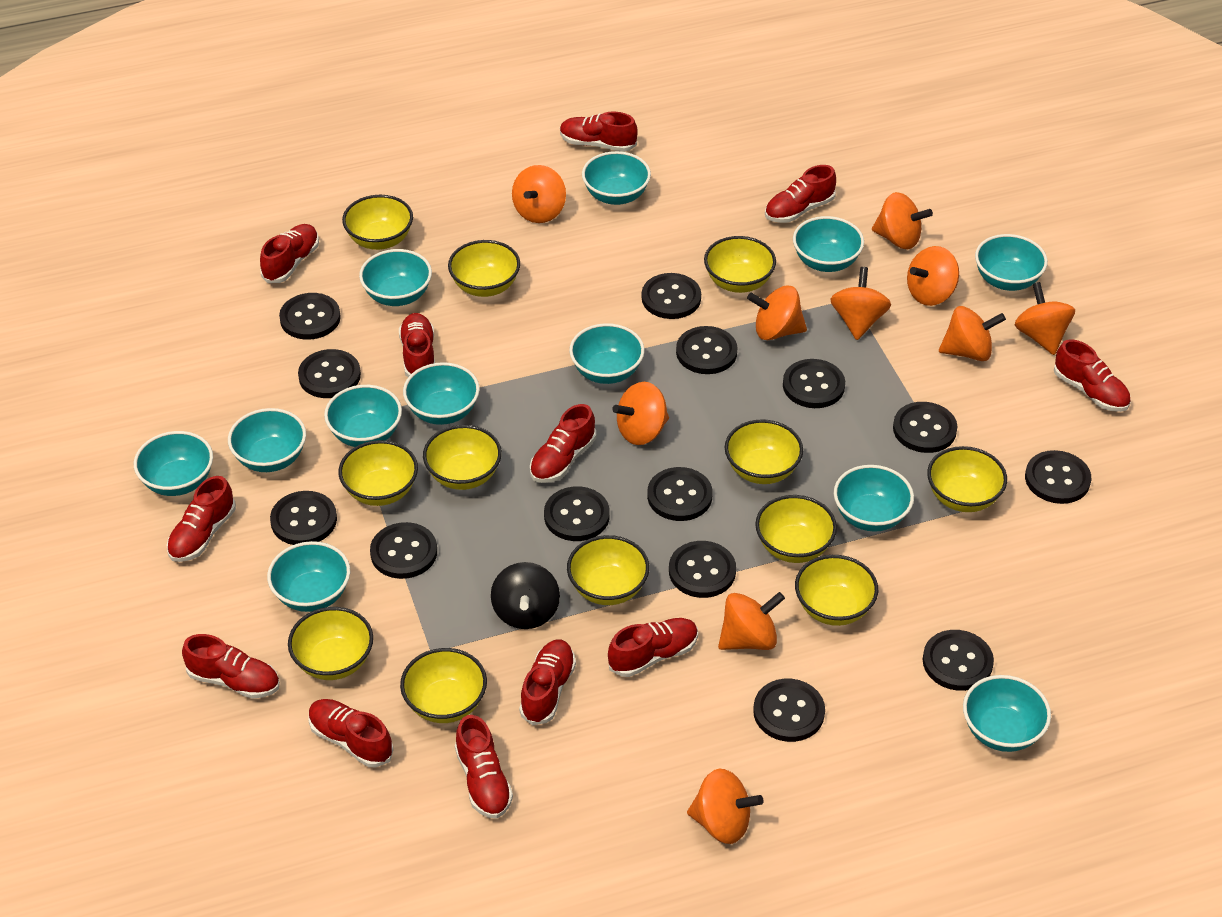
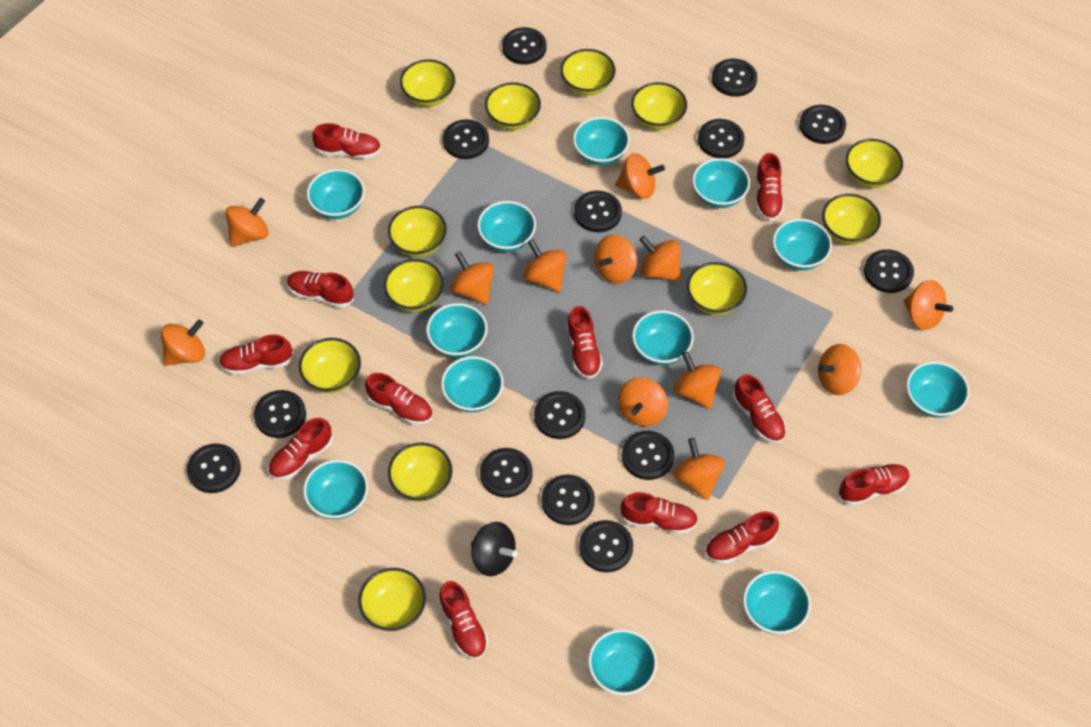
orange spinning top: [512,165,566,223] [612,382,669,445] [687,769,764,844] [718,592,785,650] [747,286,807,340] [830,267,891,340] [872,192,933,249] [907,246,959,306] [939,306,1006,361] [1015,282,1075,355] = 10 -> [161,319,205,366] [226,198,269,247] [450,252,494,305] [523,239,567,292] [594,235,637,284] [615,153,665,199] [618,377,668,427] [640,236,681,281] [673,438,725,500] [674,352,721,409] [818,344,861,395] [903,280,953,330] = 12

